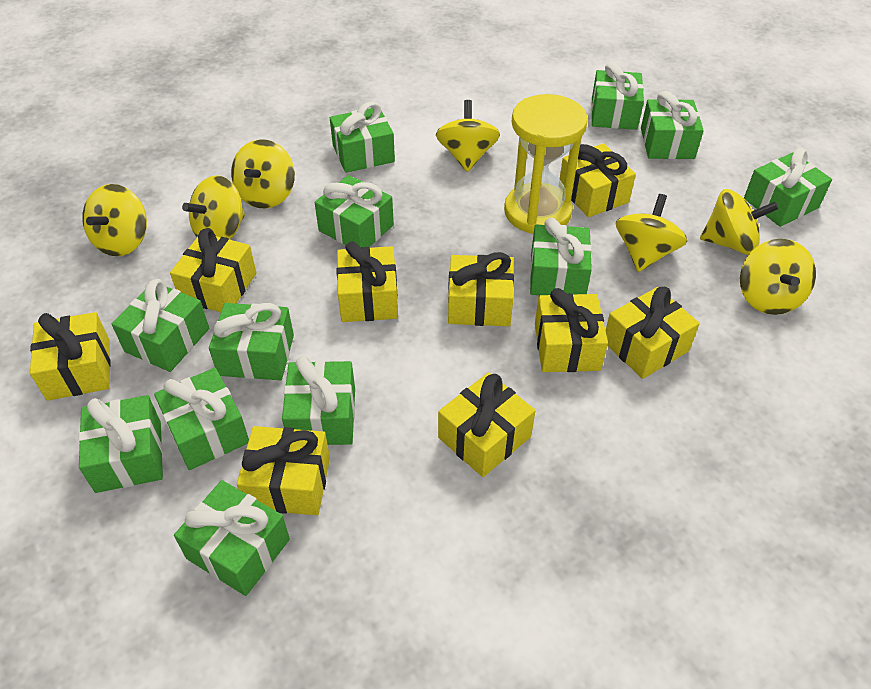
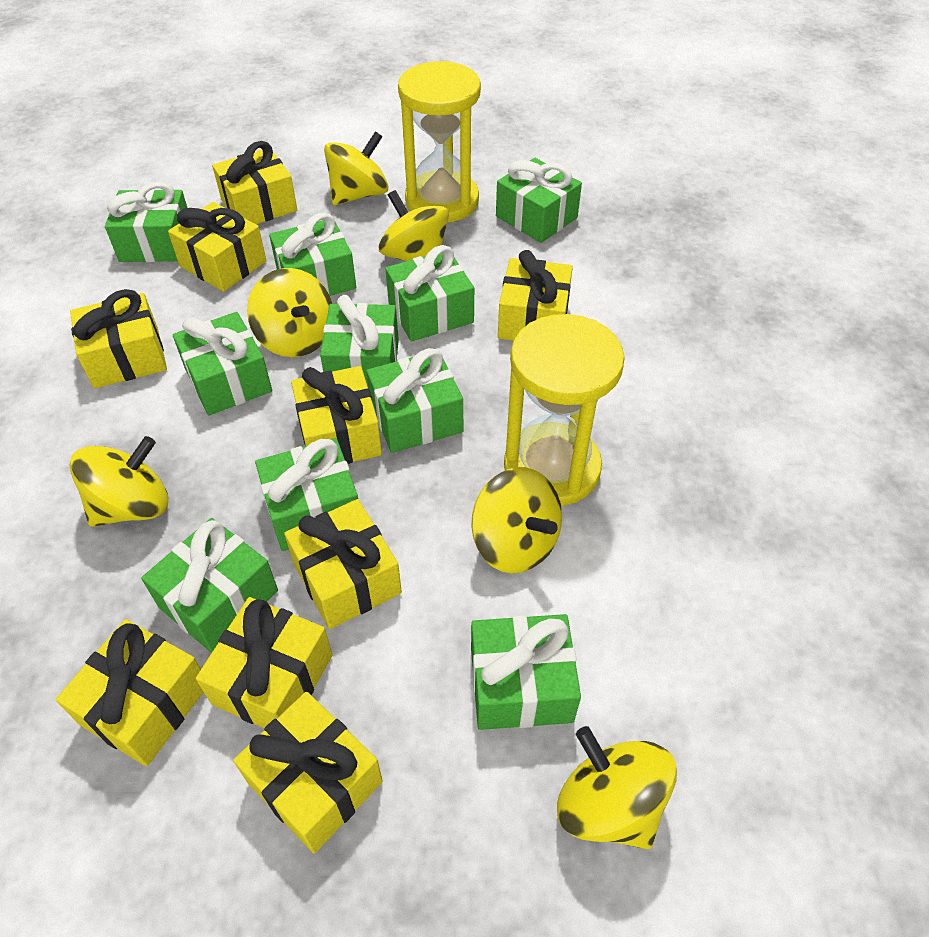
green gift: [78,395,163,493] [112,279,209,372] [154,368,249,470] [174,480,290,596] [209,303,294,380] [282,356,355,445] [315,175,394,248] [330,101,395,173] [530,218,592,295] [591,62,644,130] [641,91,704,159] [744,148,832,227] = 12 -> [105,182,188,262] [141,518,278,653] [173,312,272,415] [255,438,358,551] [269,212,356,296] [320,295,399,389] [366,348,463,453] [385,245,474,342] [471,614,581,730] [496,158,582,243] = 10
yellow hourglass: [504,94,588,234] = 1 -> [398,61,481,222] [504,314,625,506] = 2
yellow spinning top: [82,184,147,256] [182,175,245,240] [231,139,295,209] [436,100,500,172] [616,194,687,272] [700,189,778,255] [740,239,816,315] = 7 -> [70,436,168,527] [247,268,332,357] [324,131,388,205] [379,190,449,261] [471,467,562,573] [557,726,677,849] = 6

